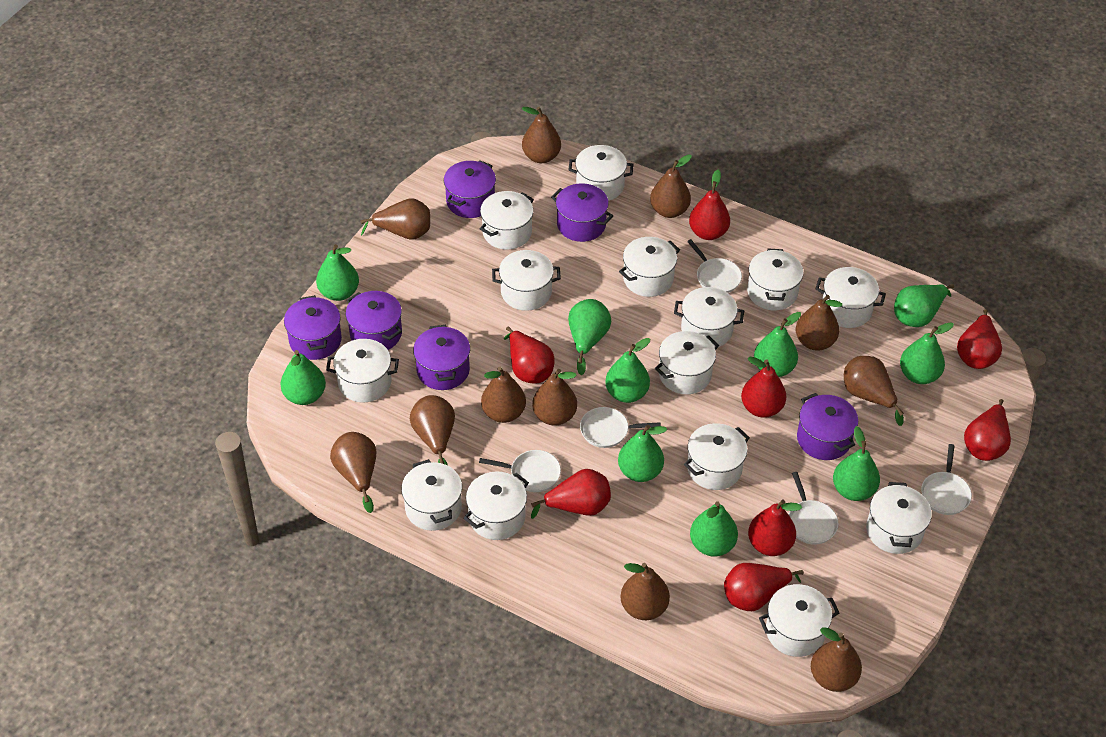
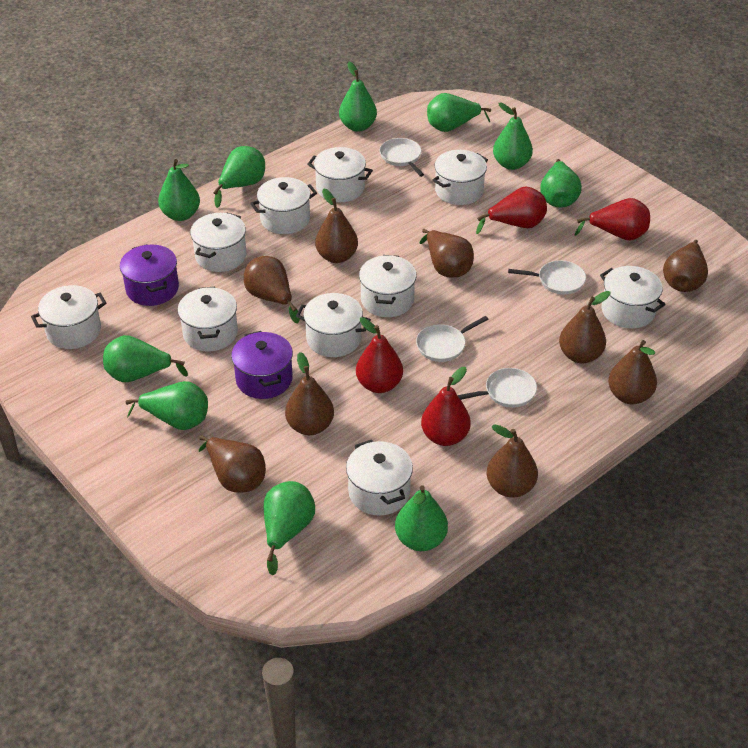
brown pear: [330,432,376,513] [360,198,430,240] [410,395,455,466] [481,367,526,423] [522,107,561,163] [532,369,577,426] [620,563,670,620] [650,154,692,218] [796,295,842,350] [811,627,862,692] [844,356,904,426] = 11 -> [199,435,266,493] [244,256,300,323] [285,352,334,435] [315,188,358,263] [420,229,474,278] [487,424,538,497] [559,291,610,363] [608,340,657,404] [663,240,708,292] = 9
purple pot: [284,295,342,360] [346,291,402,350] [413,325,470,390] [444,161,496,218] [551,183,613,242] [797,393,858,460] = 6 -> [120,244,179,306] [231,331,293,399] = 2
red pear: [504,326,555,384] [531,469,611,519] [689,170,730,240] [724,563,804,611] [741,357,786,418] [748,500,802,556] [957,310,1002,369] [964,399,1011,461] = 8 -> [356,317,403,393] [421,367,471,446] [476,187,547,234] [574,198,650,240] = 4
white pan: [479,450,561,492] [580,407,661,448] [687,239,742,293] [788,472,839,545] [921,444,972,515] = 5 -> [380,138,424,177] [416,316,489,362] [457,368,537,408] [508,260,586,295] = 4
white pot: [326,339,399,403] [401,459,462,531] [464,472,529,540] [480,191,534,250] [492,250,561,311] [568,145,634,201] [619,237,680,297] [655,331,719,394] [674,287,744,347] [684,423,750,490] [747,248,804,310] [759,584,839,657] [815,267,886,328] [866,482,932,554] = 14 -> [31,285,107,349] [178,287,238,351] [190,213,246,272] [250,177,317,234] [296,293,371,357] [307,147,373,202] [346,439,413,516] [359,255,416,317] [432,150,488,205] [600,266,666,328] = 10

